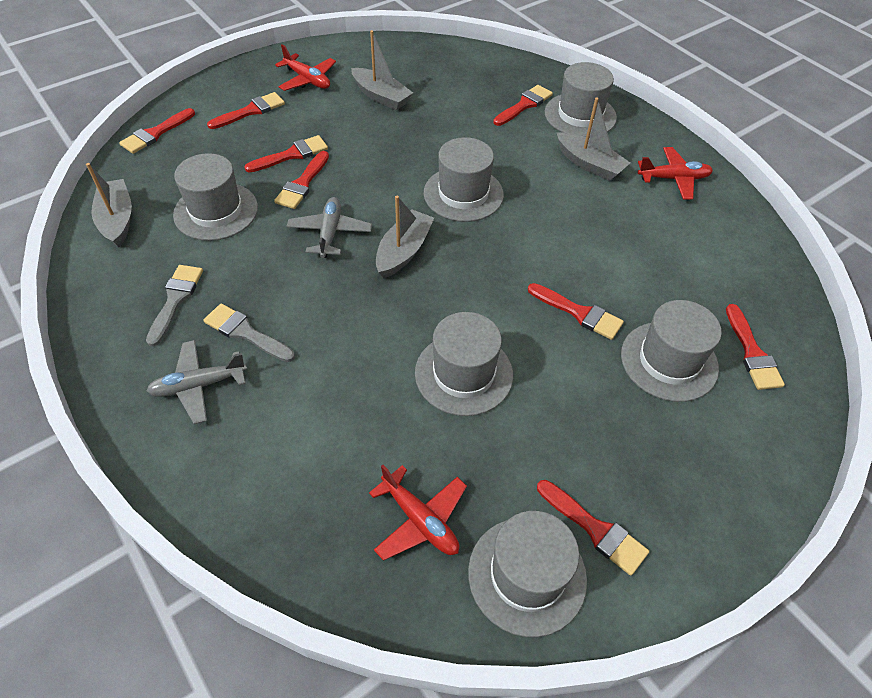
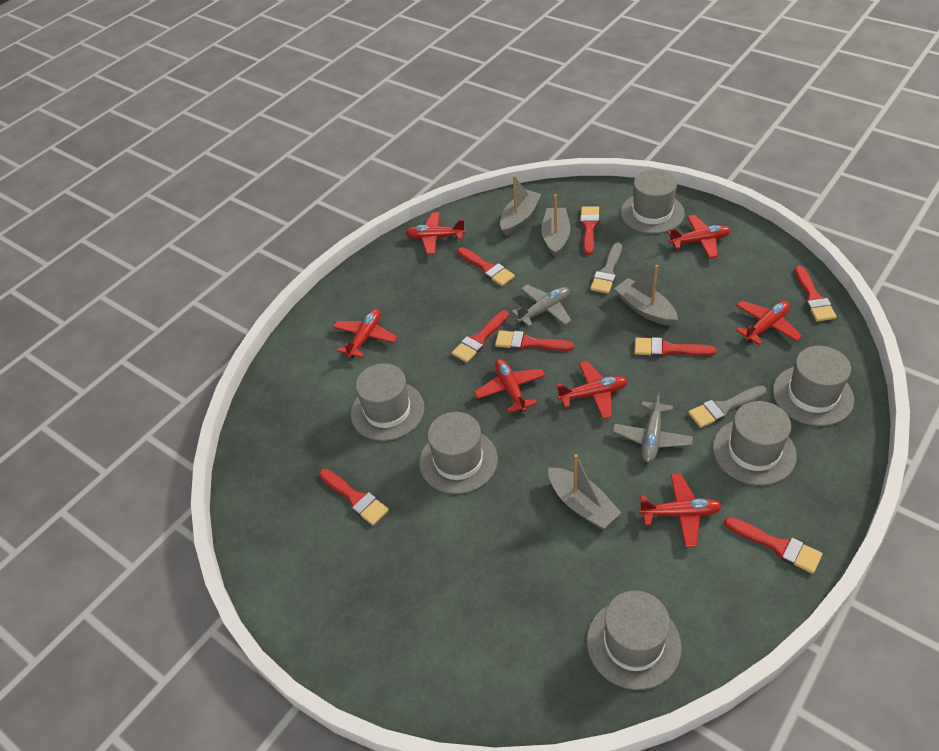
red plane: [275,44,336,91] [369,465,467,561] [638,147,713,200] = 3 -> [333,309,397,358] [405,212,466,254] [474,359,546,413] [556,361,628,419] [639,473,722,547] [668,215,731,258] [736,301,802,345] = 7

